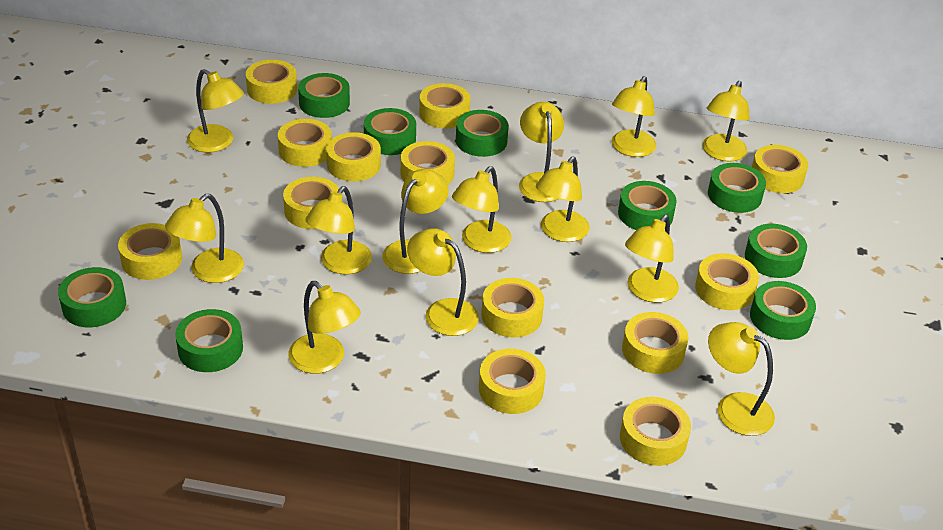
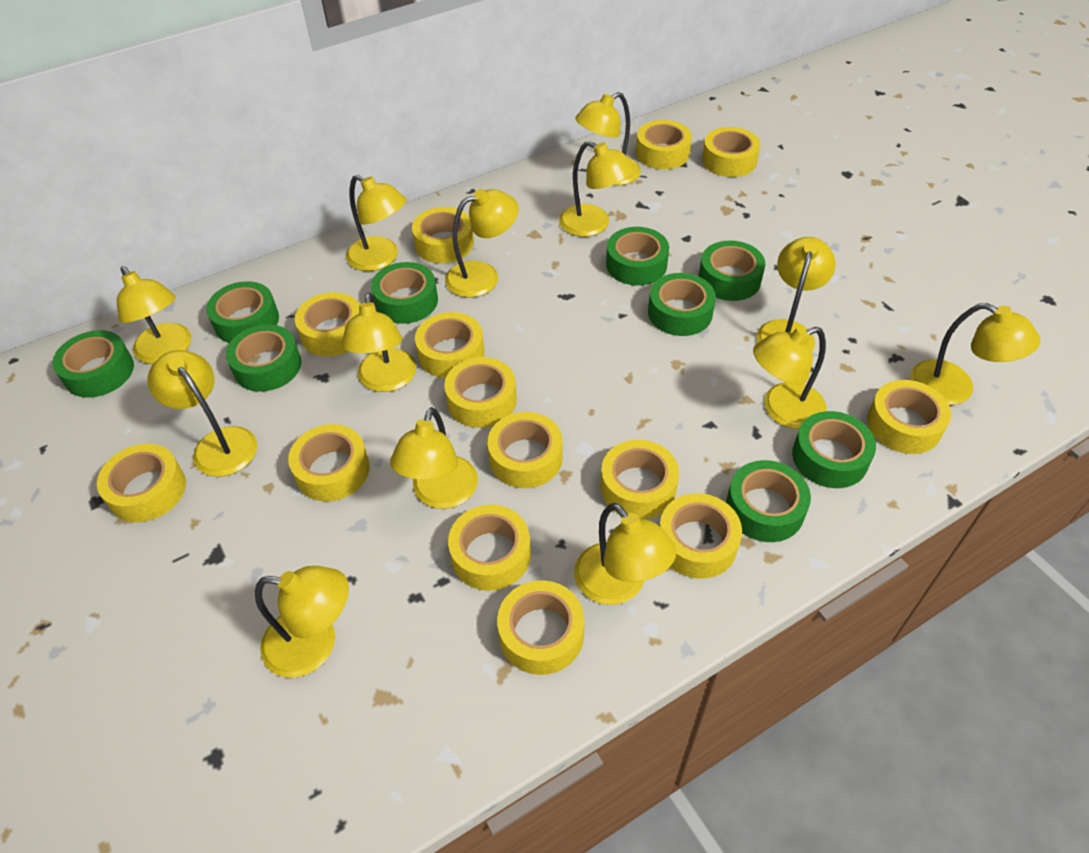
yellow tape: [118,223,182,280] [246,60,297,104] [278,119,332,167] [283,177,339,229] [326,132,381,181] [401,141,455,185] [419,83,471,129] [479,349,546,414] [481,278,544,337] [620,397,691,466] [622,312,688,374] [695,253,759,310] [752,145,808,193] = 13 -> [97,444,186,522] [288,424,370,501] [295,292,360,357] [412,207,474,263] [415,312,485,378] [444,357,517,428] [448,505,531,591] [487,412,563,488] [497,580,585,675] [600,440,679,519] [636,120,692,169] [660,493,742,579] [702,127,760,177] [867,380,951,454] = 14

